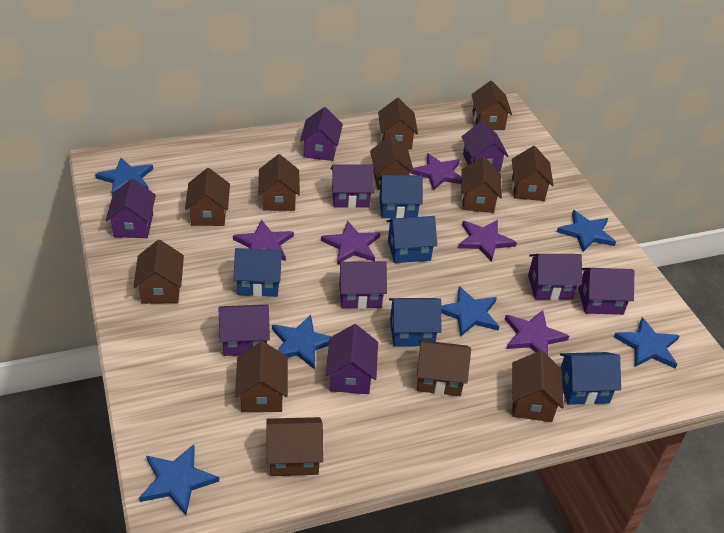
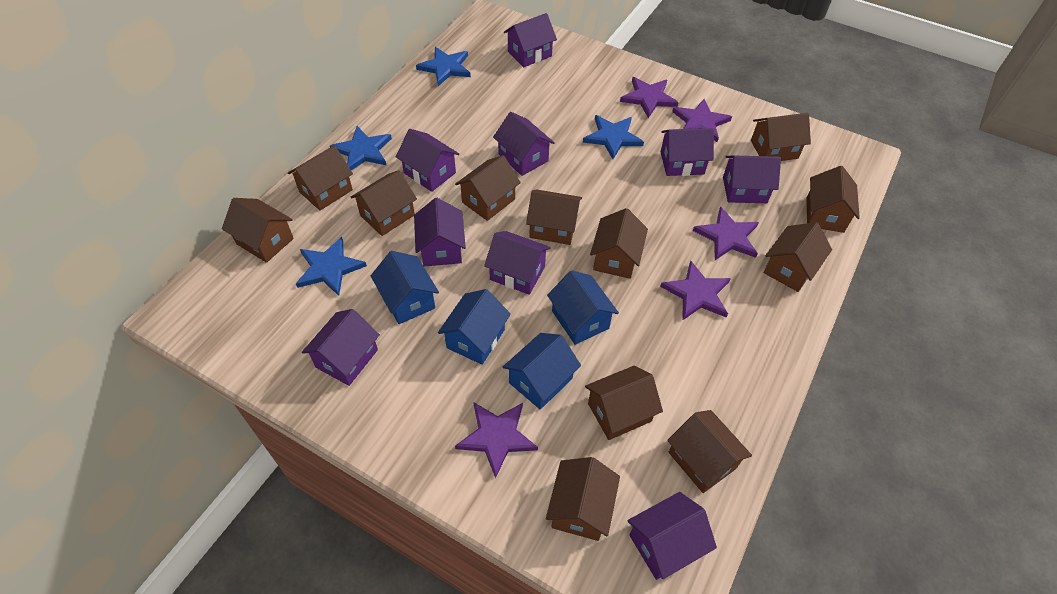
blue house: [233,248,283,297] [378,175,423,218] [386,216,437,263] [389,298,442,347] [560,352,621,405] = 5 -> [371,251,439,324] [438,289,511,365] [503,333,581,410] [547,270,619,345] = 4
blue star: [95,158,153,196] [139,444,219,515] [272,315,332,370] [441,286,500,337] [557,210,616,252] [614,317,680,369] = 6 -> [296,237,367,296] [330,126,392,171] [416,47,471,86] [583,115,644,159] = 4

